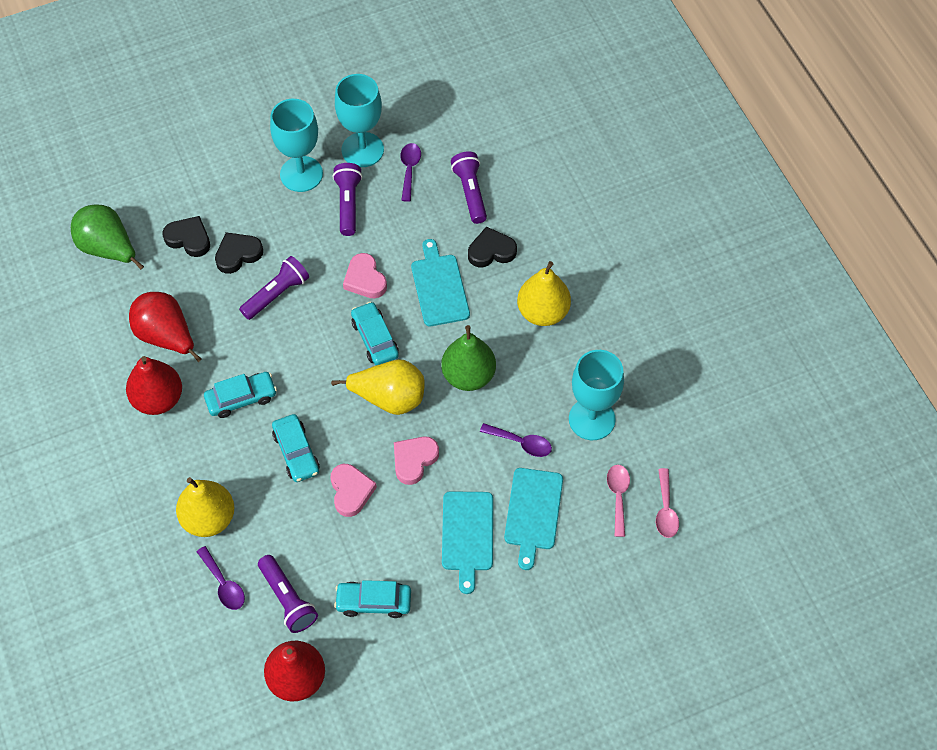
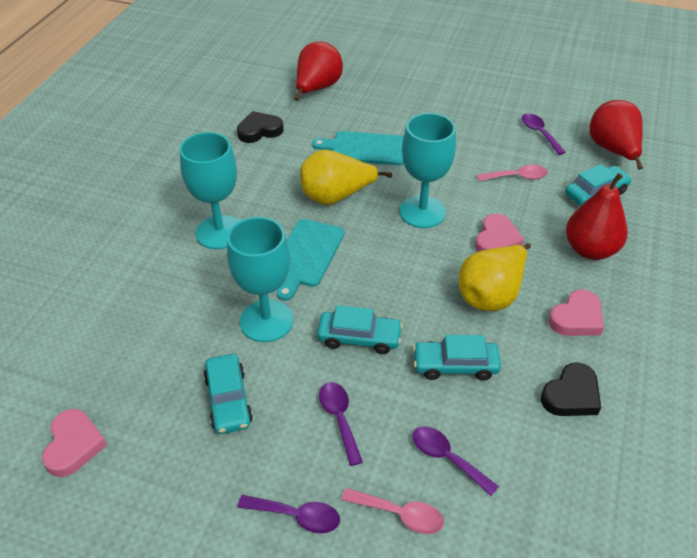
black heart: [162,216,210,257] [215,232,263,274] [468,227,517,267] = 3 -> [237,111,284,143] [541,362,601,416] = 2
green pear: [71,205,144,270] [441,325,496,391] = 2 -> none = 0
purple flashlight: [239,256,309,320] [258,555,318,633] [332,163,362,236] [451,151,487,224] = 4 -> none = 0
purple spoon: [197,546,245,610] [400,143,421,202] [480,423,552,457] = 3 -> [238,495,340,534] [319,382,363,466] [412,426,499,496] [522,113,566,155] = 4
turquoise cutting board: [411,239,470,326] [442,491,493,594] [504,468,563,570] = 3 -> [276,219,344,301] [312,131,404,165] = 2
yellow pear: [176,477,235,537] [331,360,425,415] [517,261,571,326] = 3 -> [300,150,392,205] [459,243,531,311] = 2

